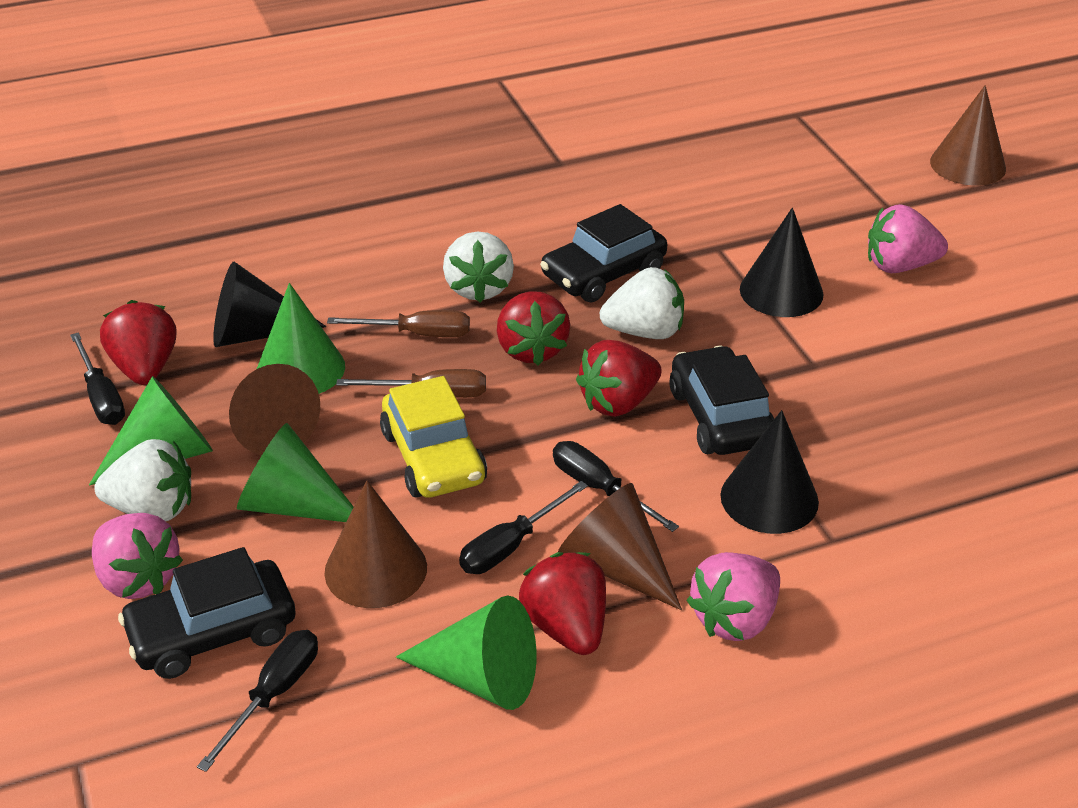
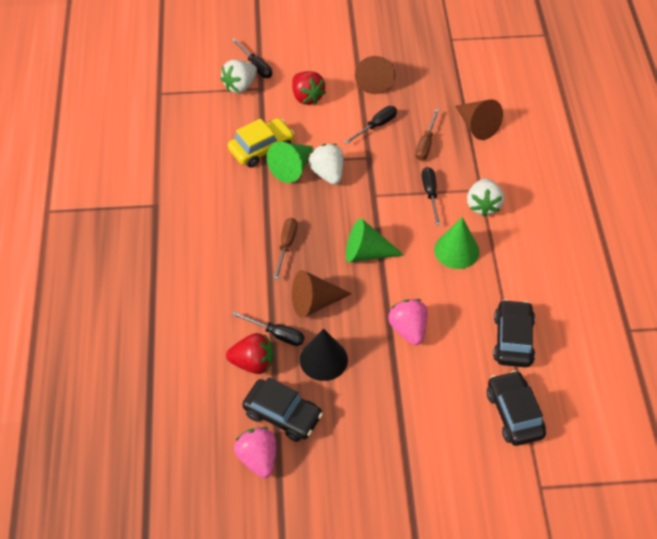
black cone: [213,262,326,347] [721,410,819,534] [740,208,823,317] = 3 -> [300,328,348,381] = 1
brown cone: [229,364,320,456] [324,481,427,608] [558,483,682,610] [930,85,1006,185] = 4 -> [292,270,352,318] [355,56,396,94] [455,99,503,140] = 3
green cone: [89,376,213,486] [237,423,354,522] [257,283,345,394] [396,595,536,710] = 4 -> [267,142,313,183] [346,218,404,262] [434,217,479,269] = 3
pink strawberry: [92,513,183,599] [686,552,780,641] [868,204,948,273] = 3 -> [234,427,276,478] [388,299,427,345] = 2
red strawberry: [100,300,177,385] [497,291,570,366] [519,552,606,655] [576,340,662,417] = 4 -> [226,333,273,374] [292,71,326,105] = 2

